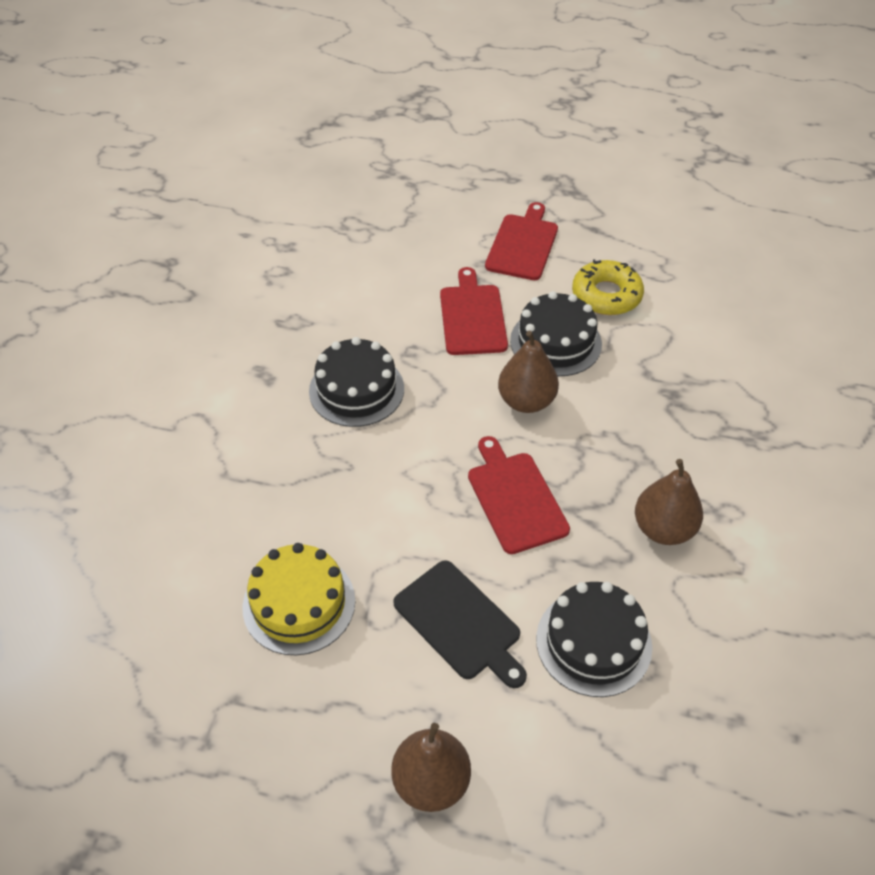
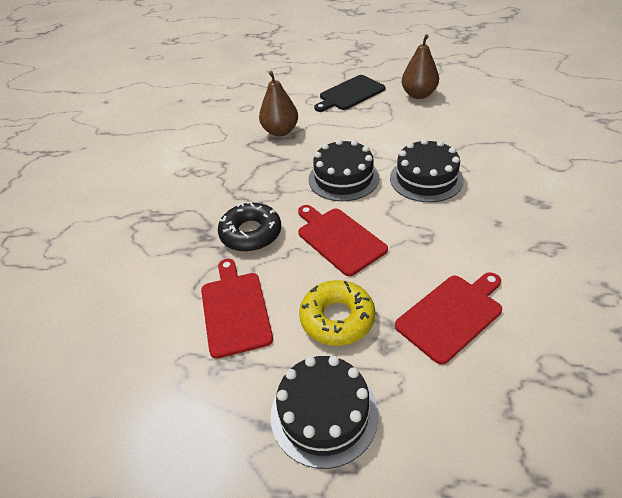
black donut: none = 0 -> [218,202,281,252] = 1
brown pear: [391,723,471,812] [498,331,559,413] [635,459,703,545] = 3 -> [259,71,298,136] [402,34,439,99] = 2
yellow cake: [243,543,355,655] = 1 -> none = 0

